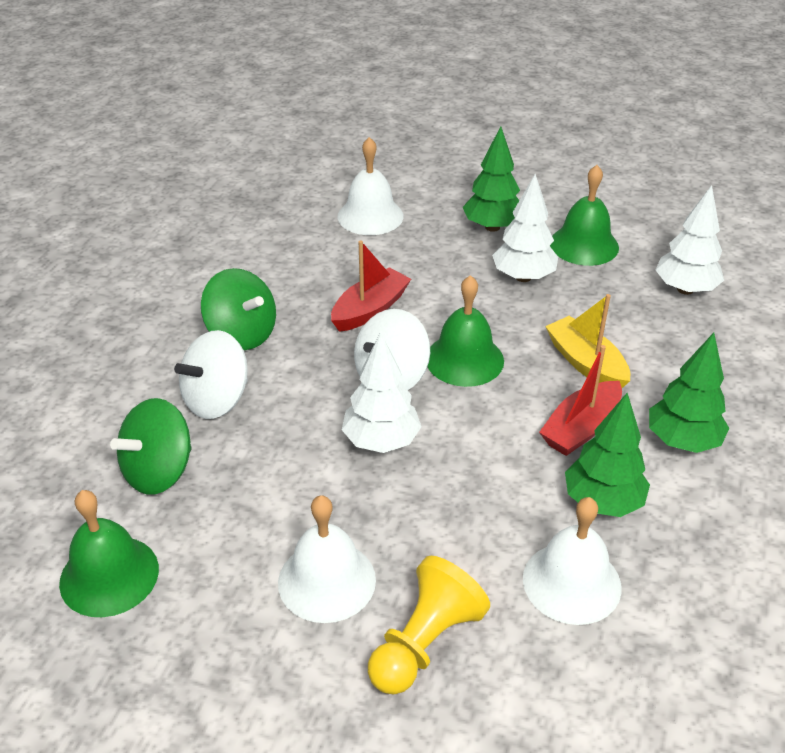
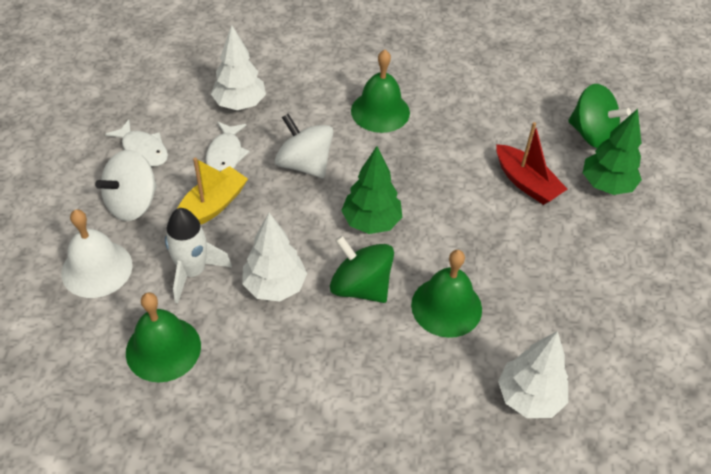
green tree: [463,126,520,232] [565,393,650,517] [649,333,729,453] = 3 -> [341,146,402,234] [583,109,642,195] = 2
red boat: [331,240,411,332] [539,345,622,456] = 2 -> [496,122,568,205] = 1
white bell: [278,495,376,623] [338,137,404,235] [523,497,622,625] = 3 -> [61,209,133,298] = 1
white fish: none = 0 -> [105,119,168,166] [206,122,250,171] = 2
white rocket: none = 0 -> [165,208,232,303] = 1
yellow pawn: [368,556,490,695] = 1 -> none = 0

